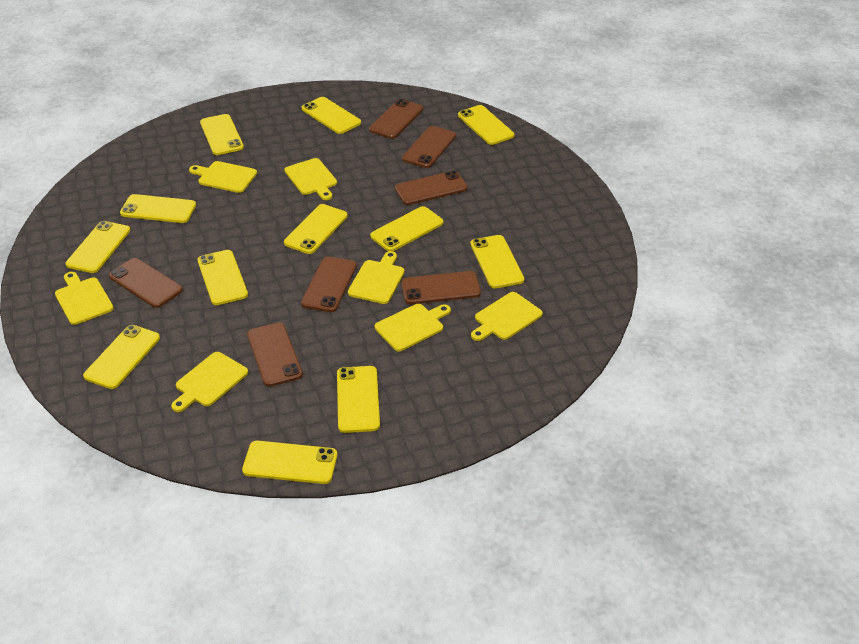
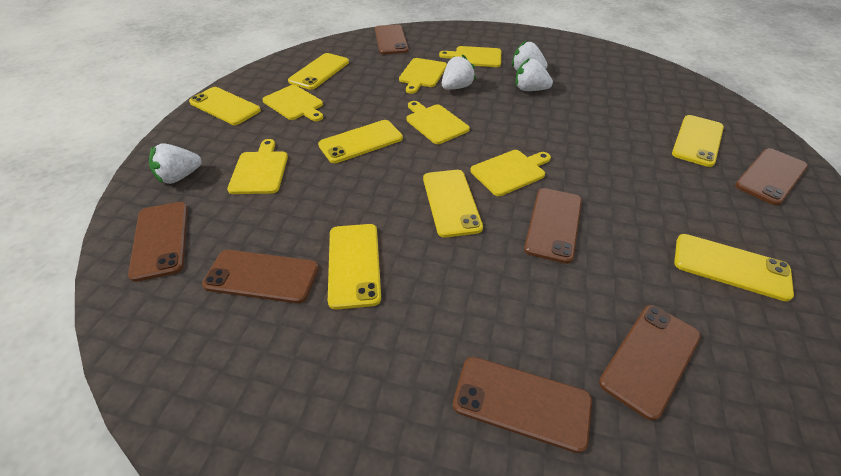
white strawberry: none = 0 -> [149,143,202,184] [442,55,476,90] [512,41,548,71] [516,58,553,91] = 4
yellow cutting board: [55,272,114,325] [171,352,248,412] [189,161,257,193] [284,158,337,200] [348,251,405,304] [375,304,451,351] [471,292,543,341] = 7 -> [227,139,288,194] [262,85,323,121] [399,58,447,94] [406,101,470,144] [439,46,501,67] [470,150,551,196] = 6
yellow phone: [66,221,130,273] [83,325,160,389] [120,194,196,223] [198,250,248,305] [200,114,244,155] [242,441,337,484] [284,204,348,254] [302,97,361,134] [337,366,380,433] [370,206,443,251] [458,105,514,145] [470,235,524,288] = 12 -> [189,87,261,125] [288,53,349,90] [318,120,403,163] [328,224,381,310] [423,170,483,238] [672,115,724,167] [674,234,794,301] = 7

